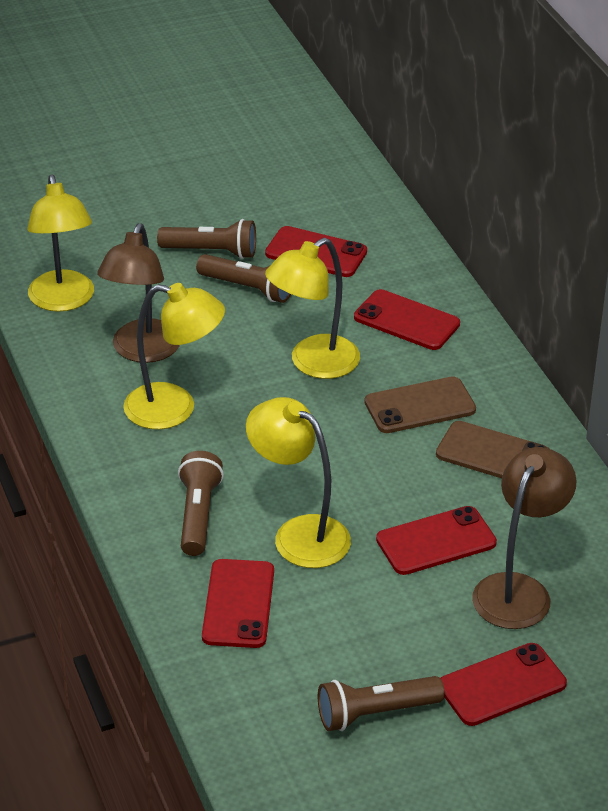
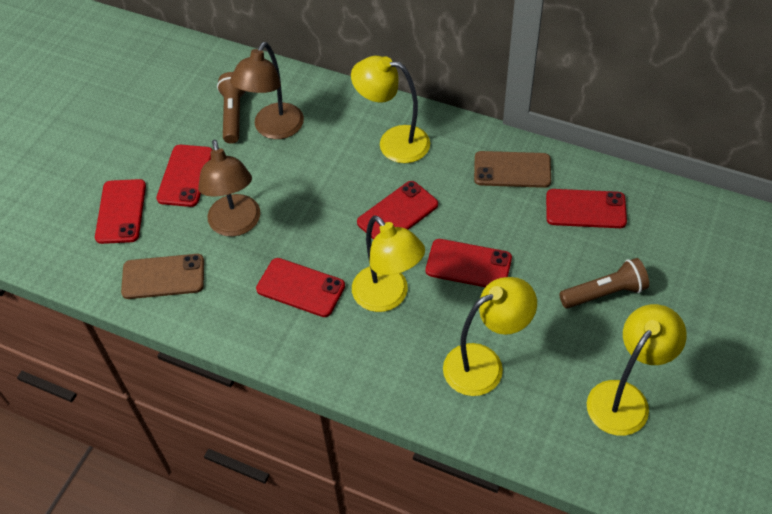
brown flashlight: [157,219,256,259] [178,451,224,556] [196,254,291,303] [318,676,445,731] = 4 -> [217,72,246,144] [559,258,649,308] = 2
red phone: [202,559,274,648] [265,226,367,277] [354,289,460,350] [376,506,497,575] [441,643,567,726] = 5 -> [95,179,146,244] [156,145,213,207] [256,258,345,317] [357,181,438,240] [426,239,512,287] [546,189,627,228] = 6

